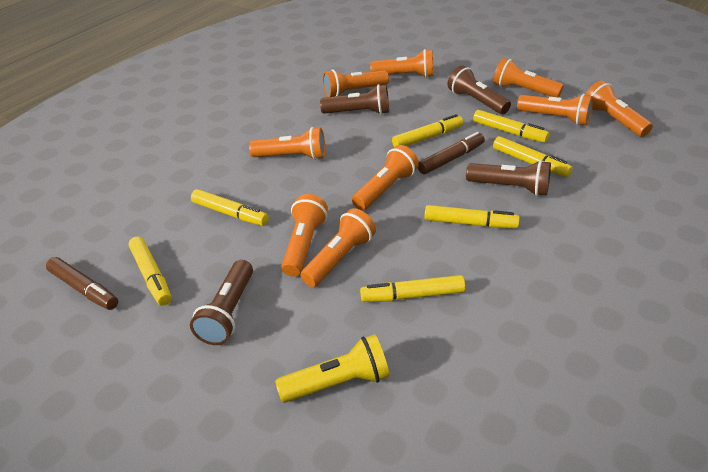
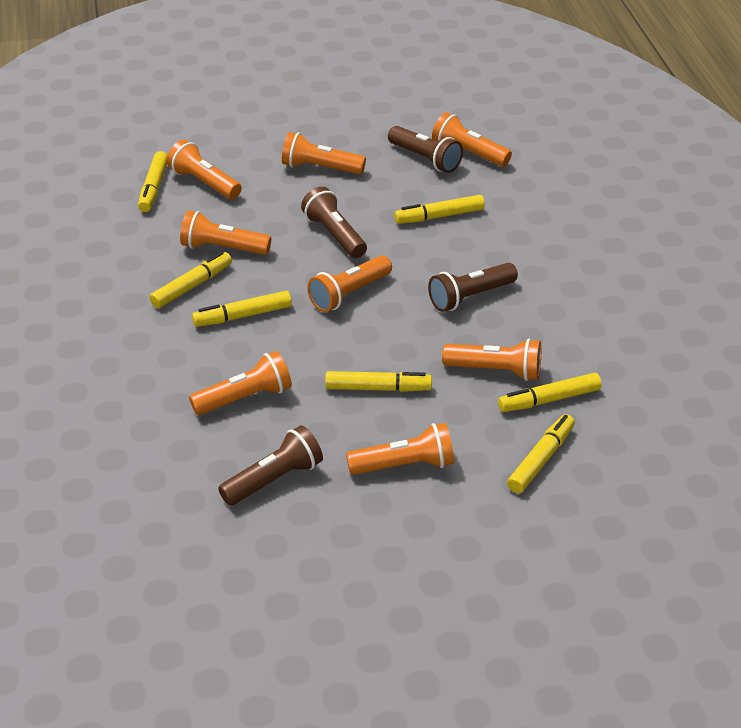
brown marker: [46,257,118,310] [418,132,485,174] = 2 -> none = 0
orange flashlight: [249,127,325,160] [281,194,328,277] [300,208,376,287] [323,69,389,97] [352,145,419,210] [370,49,434,78] [493,58,564,97] [517,94,593,126] [585,81,653,137] = 9 -> [167,140,242,199] [180,211,271,255] [189,351,292,415] [282,132,366,174] [307,255,392,312] [346,423,454,475] [432,112,512,167] [442,338,541,381] = 8
yellow flashlight: [275,334,389,403] = 1 -> none = 0

